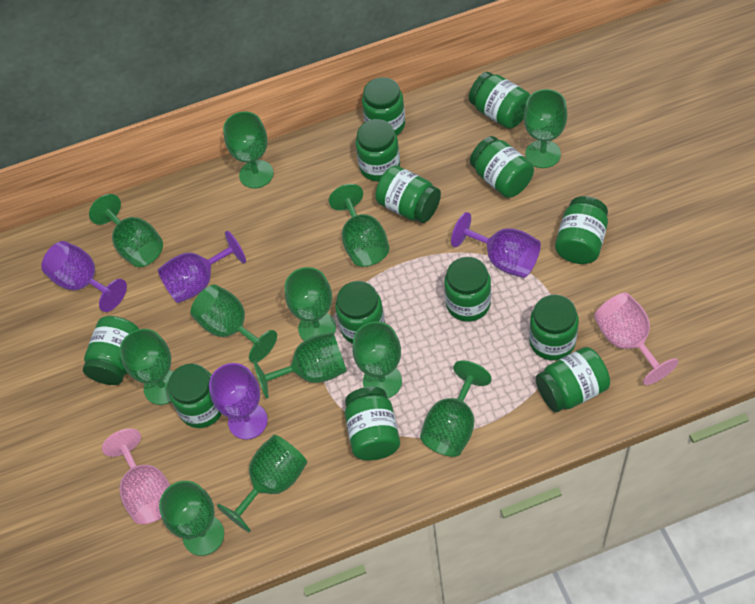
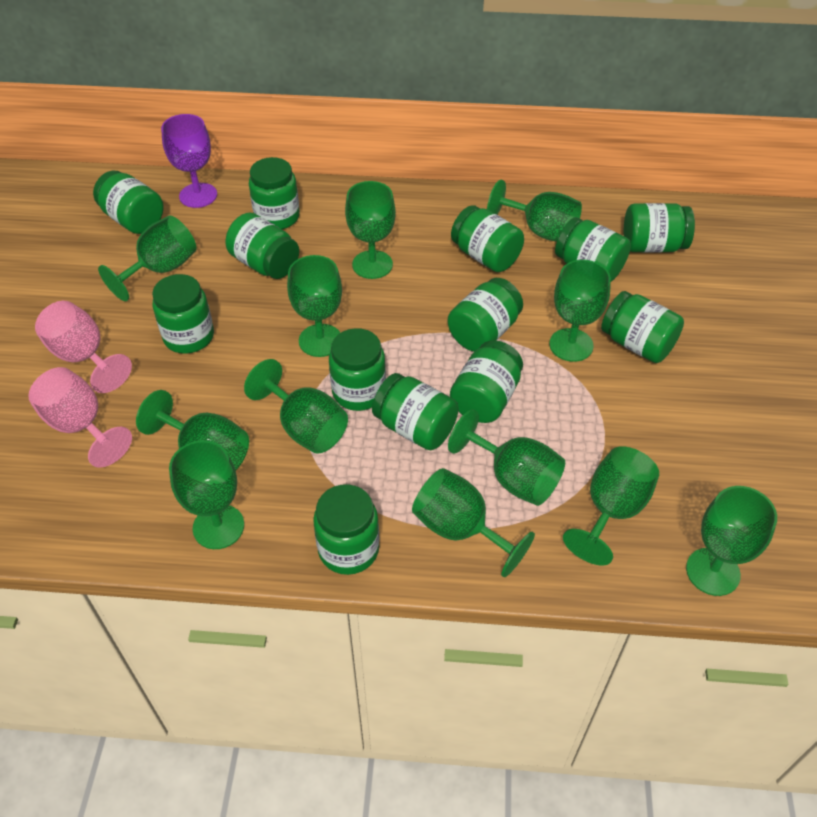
purple goblet: [41,241,127,312] [158,231,246,303] [209,363,268,440] [451,212,541,278] = 4 -> [161,114,217,208] = 1

